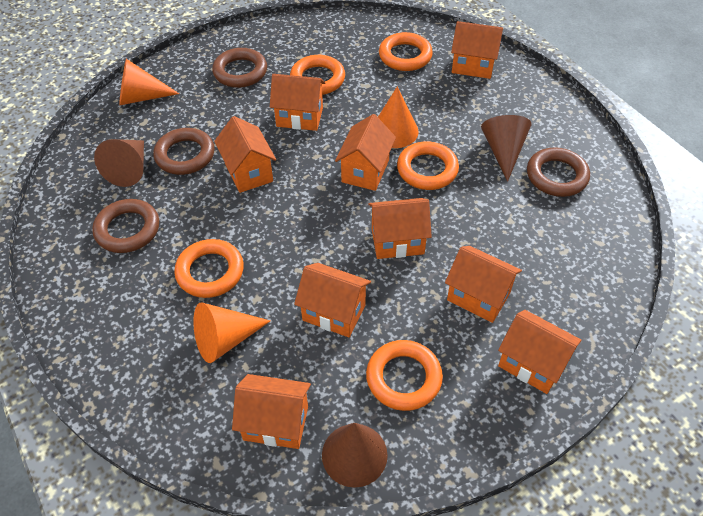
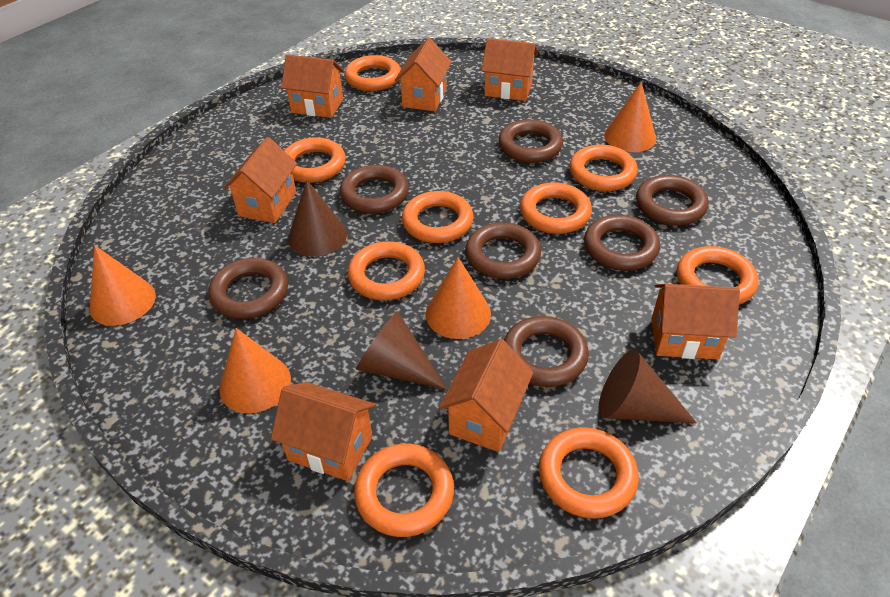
brown ring: [92,199,159,253] [153,128,214,175] [212,48,267,88] [527,147,590,197] = 4 -> [208,258,288,319] [340,165,409,214] [465,222,541,279] [498,119,563,163] [504,316,589,387] [584,215,660,270] [636,175,709,226] = 7
orange cone: [119,59,179,105] [193,303,270,363] [378,86,418,148] = 3 -> [90,245,156,326] [219,328,291,413] [426,257,491,339] [604,82,656,152] = 4
orange house: [214,116,276,193] [232,374,311,449] [270,74,325,131] [294,263,371,337] [335,114,396,191] [368,198,432,259] [445,246,522,323] [451,21,503,79] [498,310,581,394] = 9 -> [223,137,297,223] [271,382,376,481] [281,54,344,118] [395,38,452,111] [439,339,533,452] [481,38,538,101] [651,284,740,359] = 7
orange ring: [174,239,244,298] [290,55,345,95] [366,340,443,411] [379,32,433,71] [397,142,459,190] = 5 -> [284,137,346,183] [344,55,401,91] [348,241,425,301] [354,444,454,537] [402,191,474,243] [520,182,592,234] [539,427,639,519] [569,145,638,191] [677,246,759,305] = 9

